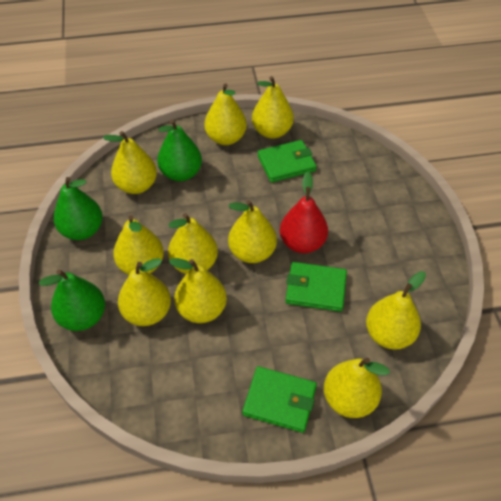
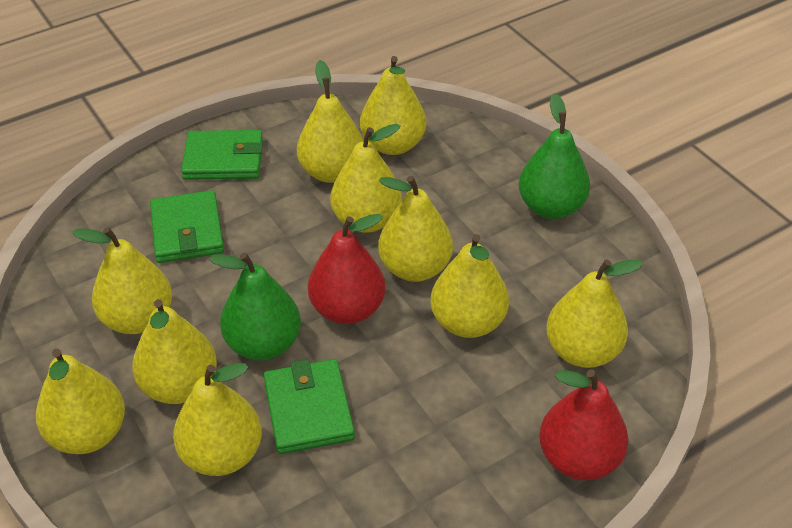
green pear: [39,269,105,331] [54,177,103,240] [157,119,202,181] = 3 -> [209,252,301,360] [519,93,590,219] = 2
red pear: [280,172,328,253] = 1 -> [308,214,385,324] [539,369,628,480] = 2

